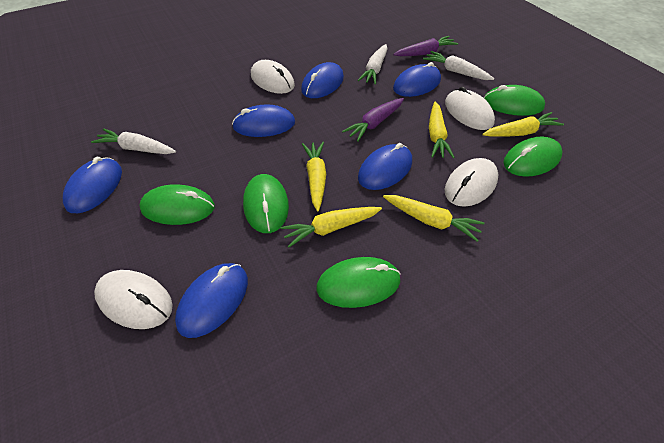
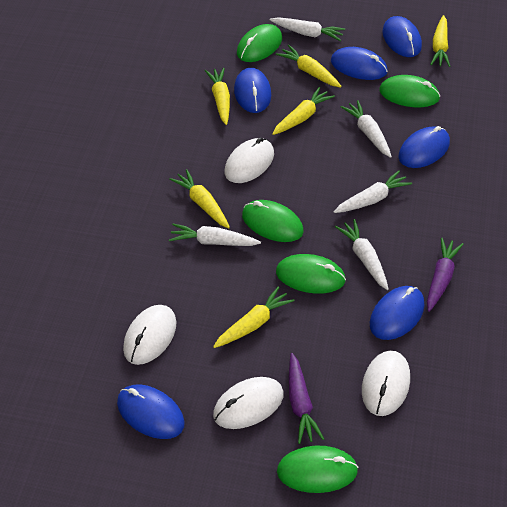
white carrot: [91,128,176,154] [358,44,388,85] [423,51,494,80] = 3 -> [169,224,261,246] [270,17,345,41] [334,170,412,213] [335,219,388,290] [341,100,392,158] = 5
yellow carrot: [280,207,382,248] [302,142,326,211] [383,195,485,242] [429,102,455,158] [482,112,564,137] = 5 -> [169,169,230,228] [205,68,230,125] [213,286,294,348] [272,87,335,135] [276,45,341,88] [430,15,450,67] = 6

